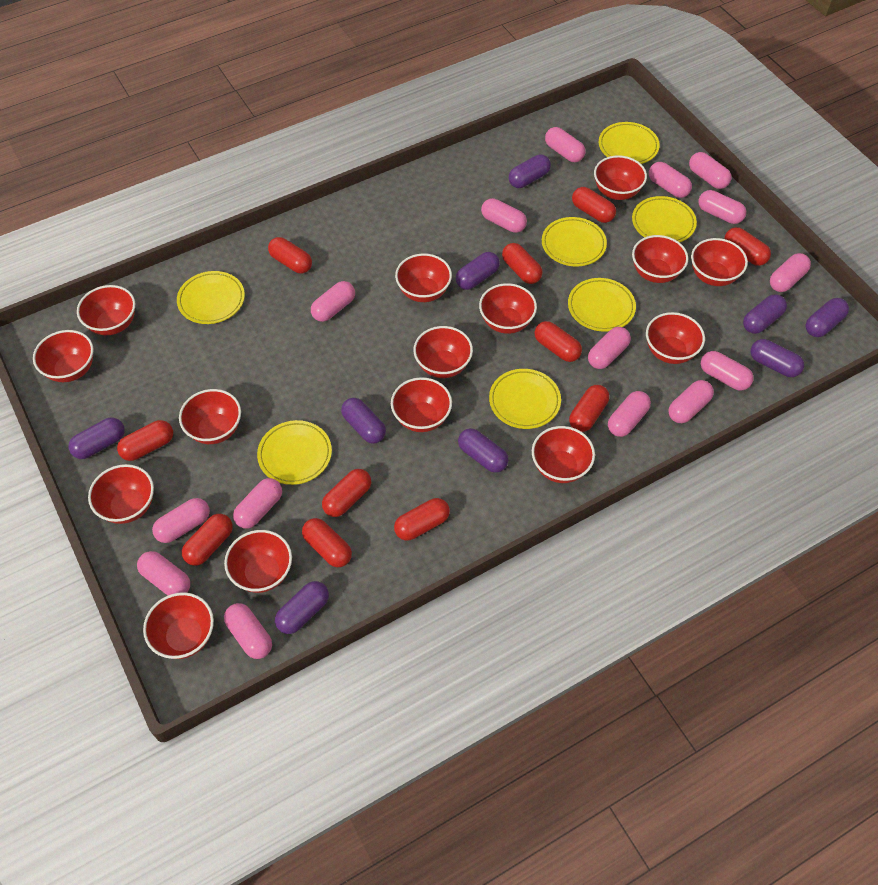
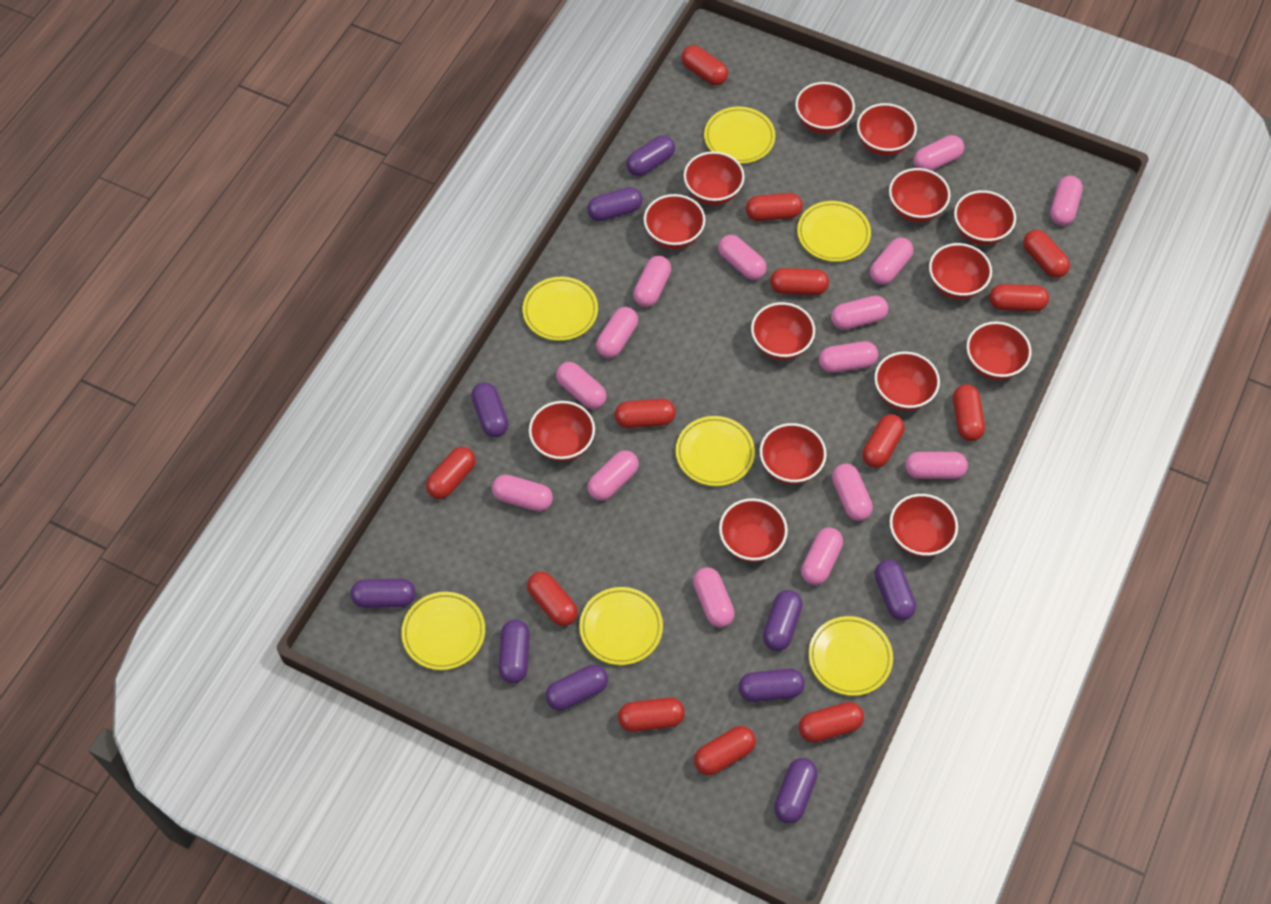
purple capsule: [68,417,125,459] [275,581,329,634] [341,398,386,444] [456,252,500,290] [458,428,508,473] [509,154,551,188] [743,294,787,334] [751,339,804,377] [805,298,849,337] = 9 -> [351,579,416,608] [471,382,508,437] [499,619,530,683] [545,665,608,711] [587,187,643,221] [626,135,675,176] [739,668,805,702] [763,590,802,651] [774,758,818,823] [875,560,916,620] = 10
red bowl: [33,330,94,382] [77,285,135,335] [88,464,154,524] [143,592,214,659] [179,389,241,444] [224,530,292,593] [391,377,452,432] [395,254,452,302] [414,326,473,378] [479,283,537,334] [532,426,595,483] [594,155,647,200] [632,235,688,283] [646,312,705,364] [691,238,748,286] = 15 -> [529,401,595,462] [644,194,706,249] [683,151,745,205] [719,498,788,562] [751,302,815,360] [760,423,827,484] [795,82,855,134] [857,103,917,156] [874,351,940,411] [889,168,951,222] [889,494,958,557] [929,243,992,299] [954,190,1016,245] [966,321,1032,380] = 14
red capsule: [117,420,173,461] [182,514,233,566] [268,237,312,273] [302,518,352,567] [322,469,371,517] [394,498,450,541] [502,243,543,284] [535,321,582,362] [569,385,609,432] [572,187,616,223] [724,227,771,266] = 11 -> [426,447,476,499] [527,572,578,626] [615,399,676,428] [618,697,685,732] [681,45,728,85] [694,726,756,775] [746,193,803,221] [770,268,829,295] [799,702,864,743] [862,414,904,468] [953,384,985,441] [989,284,1049,311] [1023,230,1070,278] = 13

